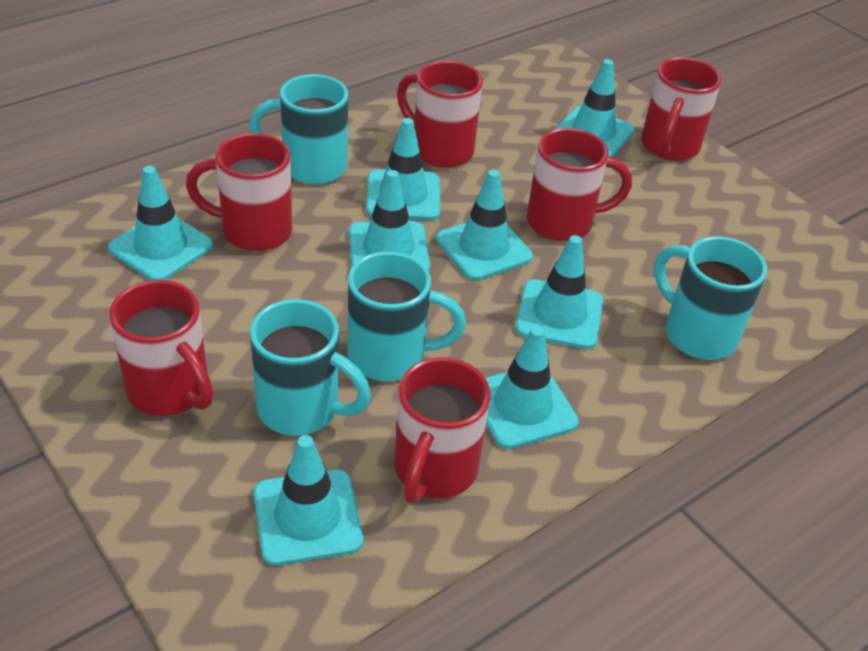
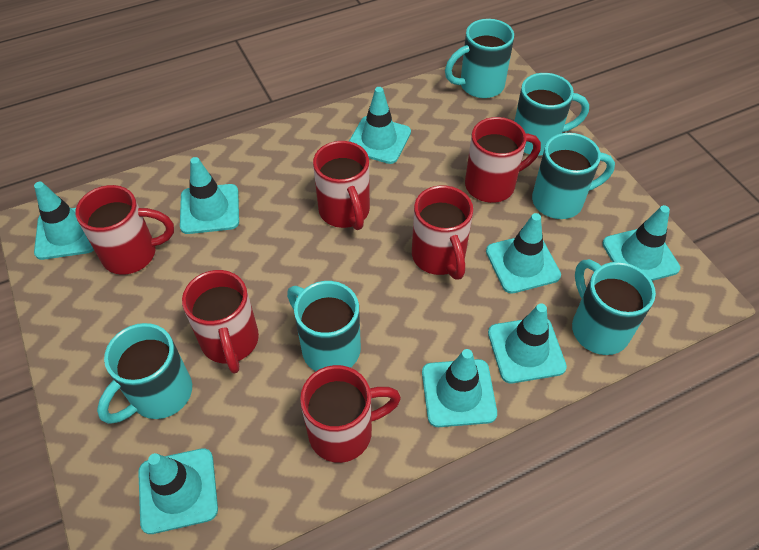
turquoise mug: [250,74,348,184] [250,299,371,436] [348,251,466,381] [654,236,767,360] = 4 -> [97,323,192,424] [287,281,361,371] [445,19,514,98] [514,73,589,155] [532,133,615,219] [572,259,656,355] = 6

